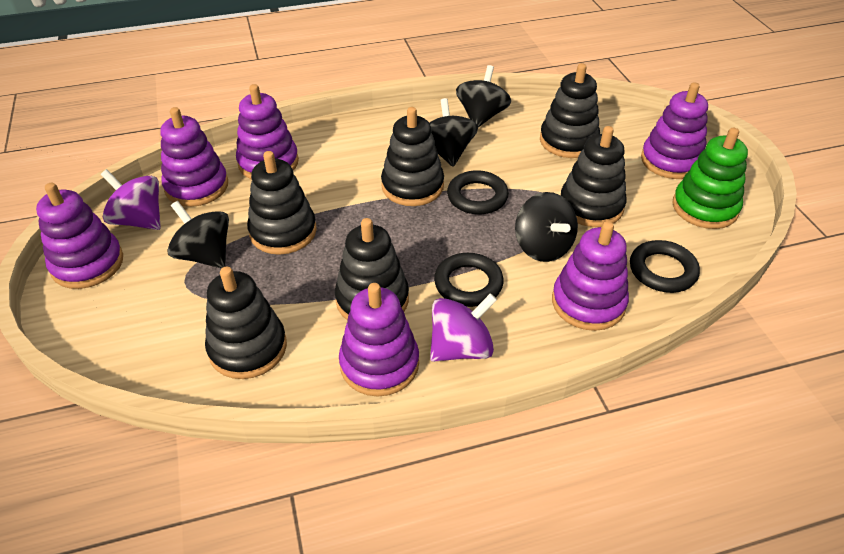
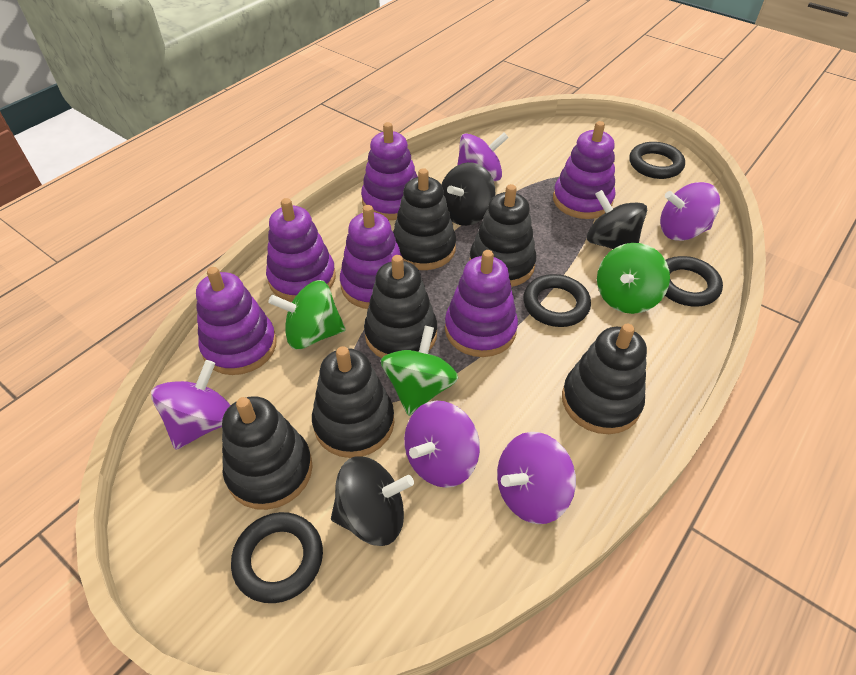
black ring: [434,253,504,307] [447,170,509,214] [630,240,700,293] = 3 -> [231,512,323,603] [523,274,591,327] [630,142,685,179] [665,256,723,307] = 4
black spinning top: [167,201,229,269] [429,98,478,167] [456,65,511,127] [515,192,578,262] = 4 -> [331,456,414,546] [441,162,495,226] [587,190,647,249] = 3
green spinning top: none = 0 -> [268,280,346,349] [381,326,458,416] [597,243,670,314] = 3
green stacking toy: [672,128,748,229] = 1 -> none = 0
purple spinning top: [101,169,161,230] [430,293,497,362] = 2 -> [151,360,230,450] [404,401,480,488] [457,132,509,181] [497,432,576,524] [660,182,720,241] = 5

